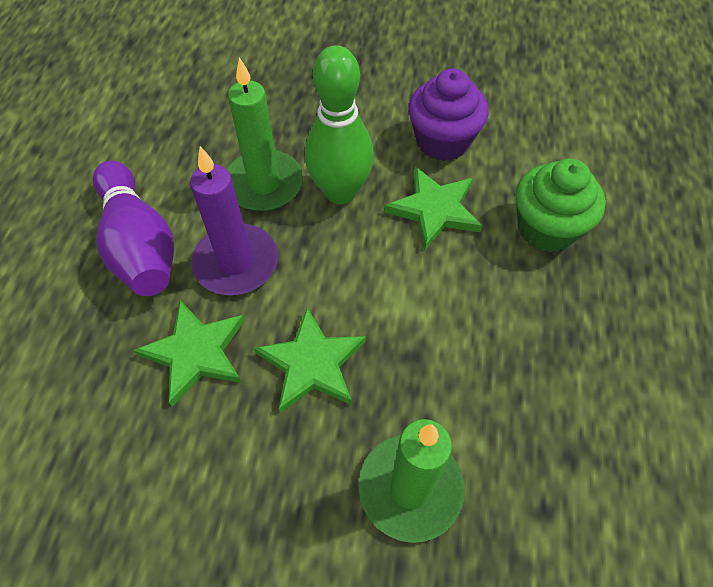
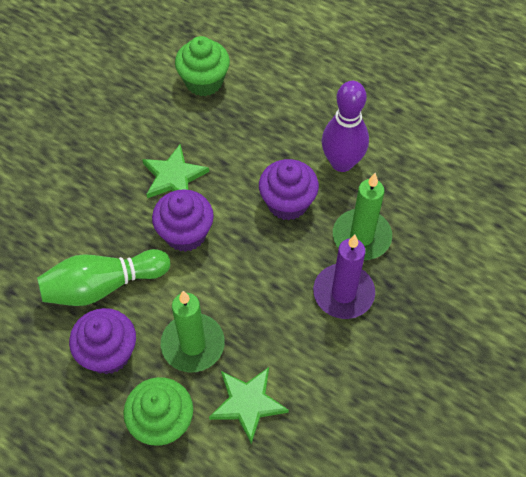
green cupcake: [515,159,606,252] = 1 -> [123,377,193,446] [175,36,230,96] = 2
green star: [133,300,245,407] [254,307,366,413] [385,167,482,250] = 3 -> [142,144,209,198] [209,367,289,444] = 2
purple cupcake: [408,68,489,161] = 1 -> [69,308,136,374] [152,189,214,252] [259,159,319,220] = 3

